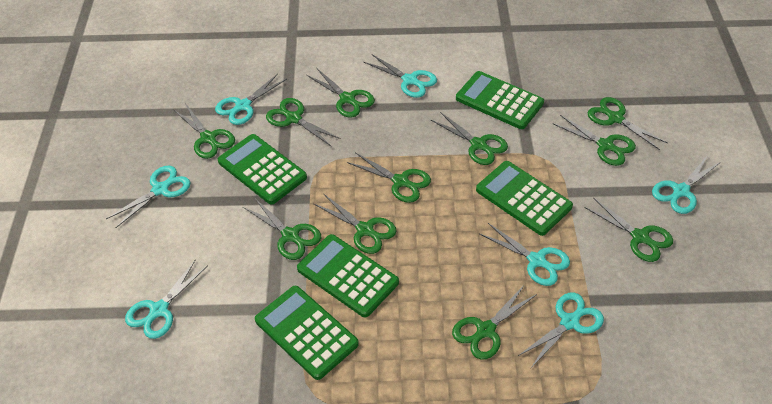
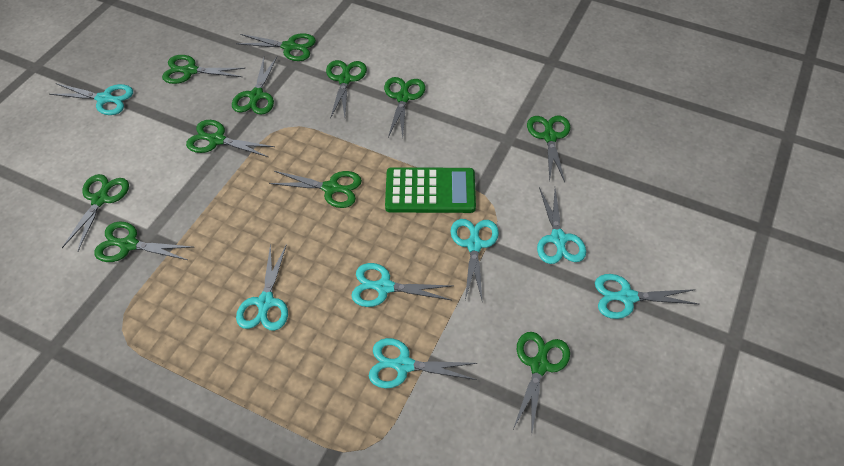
green calculator: [218,134,307,205] [255,286,359,380] [297,234,399,317] [456,71,544,129] [476,161,573,236] = 5 -> [385,167,476,213] = 1

